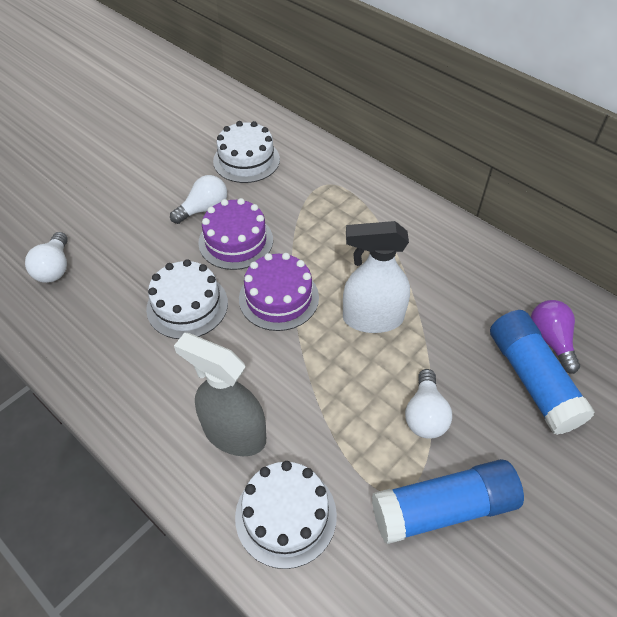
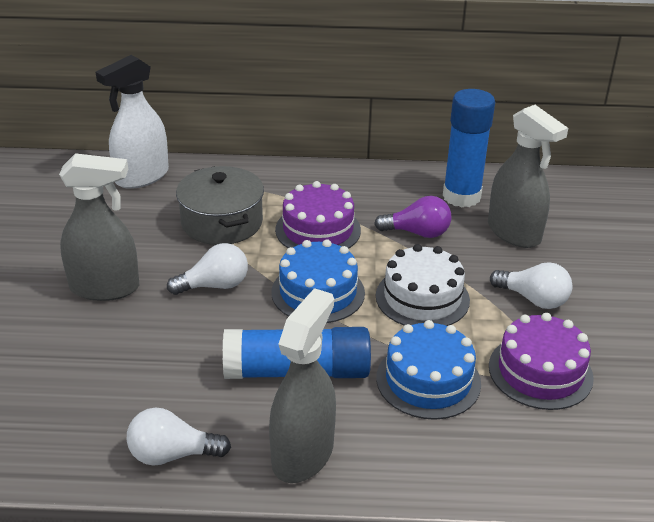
blue cake: none = 0 -> [271,239,365,323] [376,320,481,420] = 2
grey pot: none = 0 -> [176,166,264,245] = 1
grey spray bottle: [174,333,266,456] = 1 -> [59,153,139,301] [269,288,336,483] [488,105,568,248] = 3
white cake: [146,259,228,339] [213,121,280,183] [235,461,337,569] = 3 -> [376,244,470,326] = 1

